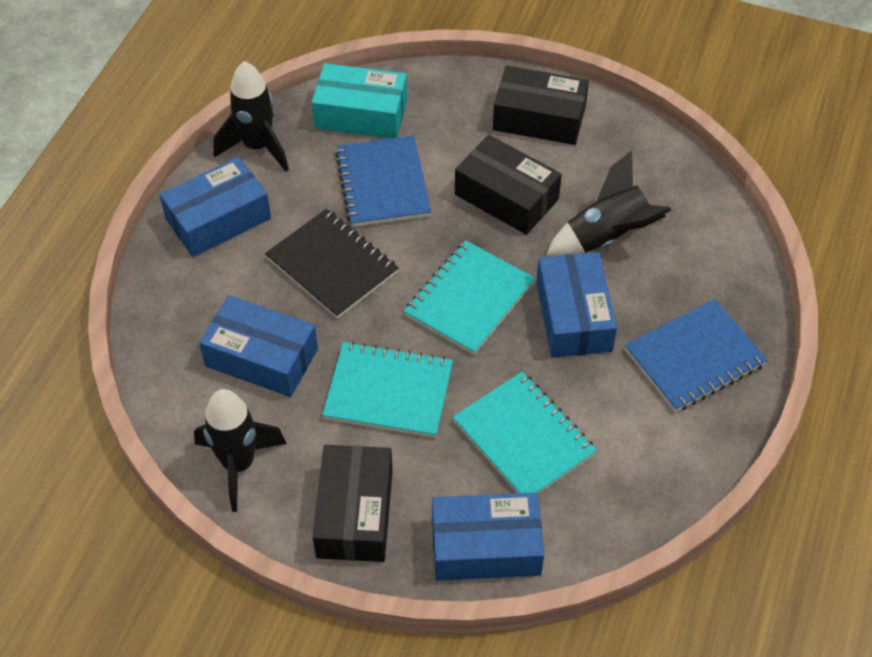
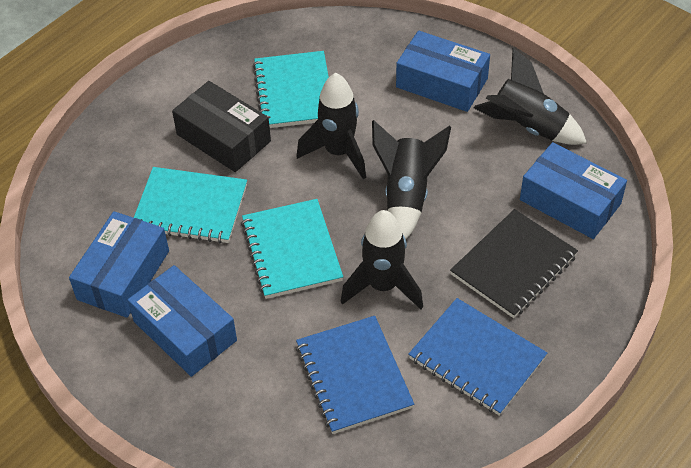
black box: [313,445,393,562] [455,135,562,235] [493,66,589,145] = 3 -> [172,81,271,172] = 1
black rocket: [194,389,287,512] [214,61,289,172] [546,151,672,256] = 3 -> [296,73,366,179] [340,210,423,309] [372,120,451,239] [474,48,587,145] = 4
turquoise box: [312,63,407,138] = 1 -> none = 0

